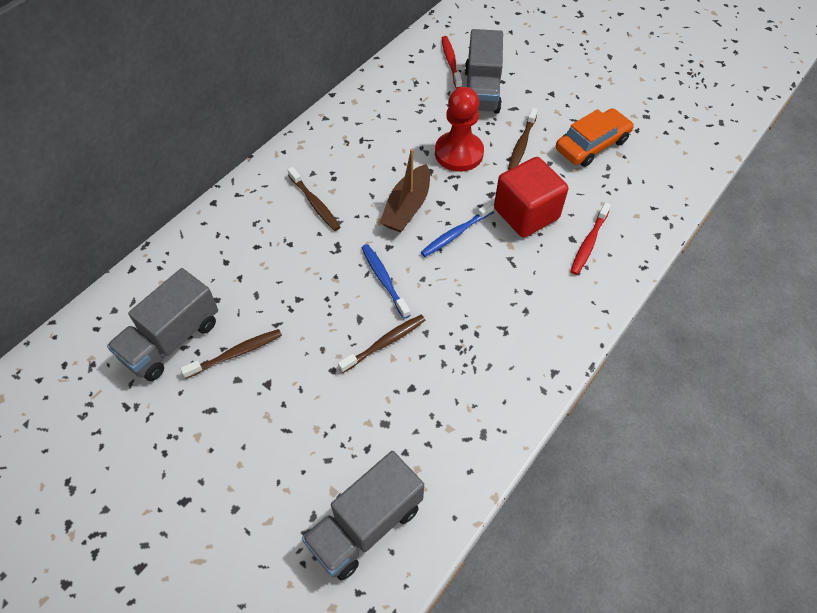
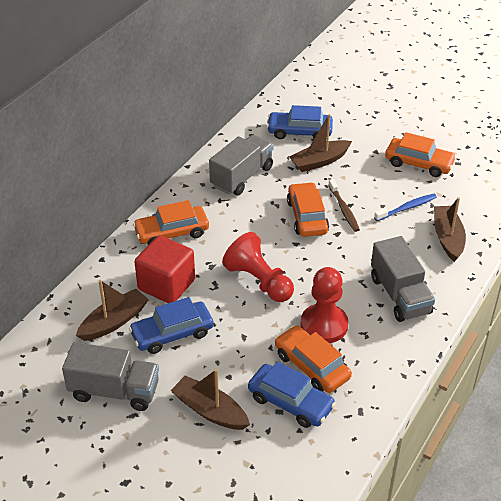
blue car: none = 0 -> [129,297,214,354] [248,361,336,428] [267,105,333,139] = 3
blue toothbrush: [361,244,410,319] [421,202,494,257] = 2 -> [374,194,437,221] = 1
brown boat: [380,149,430,232] = 1 -> [76,280,149,341] [171,369,250,430] [289,114,352,172] [434,197,466,262] = 4
brown toothbrush: [180,329,282,379] [287,167,340,231] [338,315,426,373] [508,108,538,170] = 4 -> [328,179,360,232] = 1
orange car: [556,108,634,167] = 1 -> [133,200,209,245] [275,325,352,393] [287,182,329,237] [385,132,456,177] = 4
red pawn: [435,87,484,172] = 1 -> [222,232,294,302] [301,267,348,343] = 2
red toothbrush: [442,36,462,89] [570,202,611,275] = 2 -> none = 0

